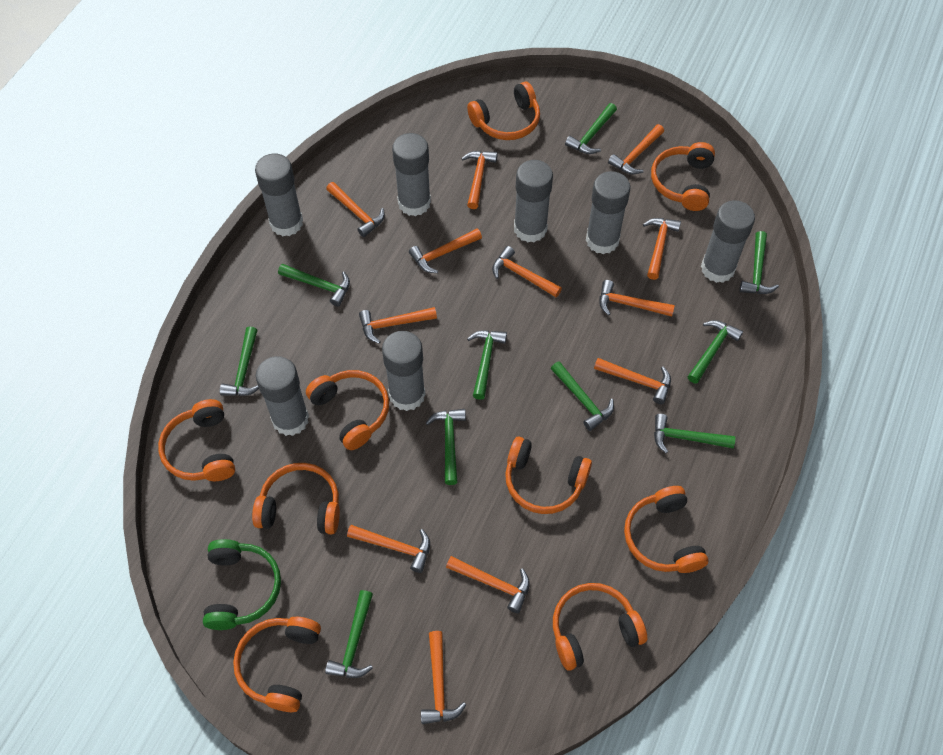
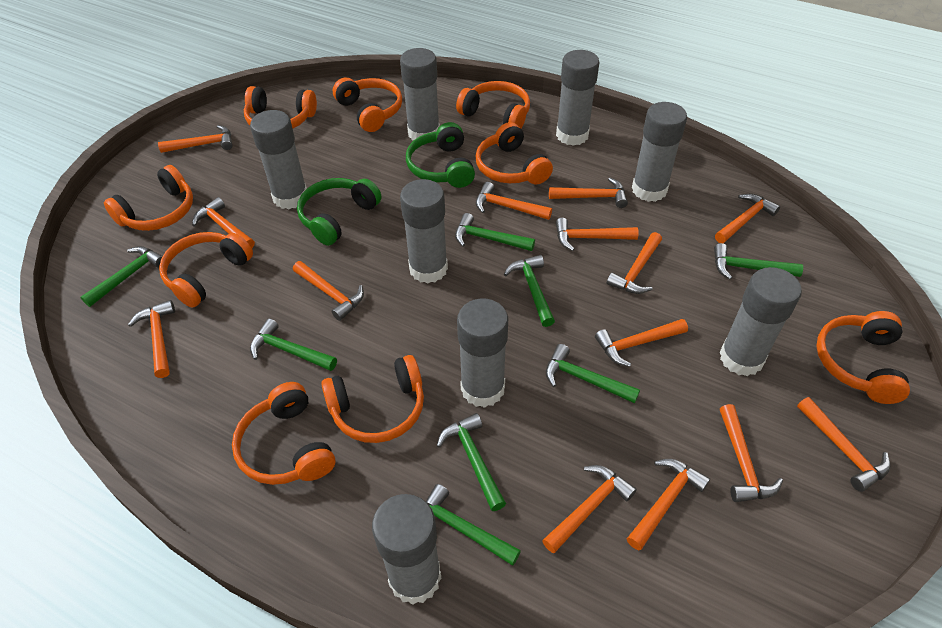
green hammer: [220,326,259,396] [278,264,350,307] [325,590,373,678] [426,409,466,485] [467,330,507,400] [551,361,614,431] [565,103,617,154] [654,414,735,453] [688,320,743,384] [739,231,779,294] = 10 -> [80,246,163,307] [250,319,337,371] [426,484,521,566] [437,413,506,511] [455,213,535,251] [504,255,555,327] [546,344,640,404] [714,243,803,279] = 8
green headphones: [203,539,281,630] = 1 -> [297,178,381,246] [406,122,475,188] = 2
grey glue stick: [255,154,303,236] [256,356,309,436] [382,331,425,411] [392,133,431,216] [514,160,553,243] [586,171,631,254] [701,200,755,283] = 7 -> [250,110,307,209] [372,494,442,605] [400,48,440,141] [400,179,448,283] [457,298,508,408] [556,50,599,146] [632,102,687,202] [720,267,802,376] = 8
orange hammer: [326,182,385,237] [347,525,430,573] [359,307,437,343] [409,229,482,273] [421,631,467,724] [446,556,530,613] [461,151,498,209] [492,246,562,297] [594,358,671,404] [599,280,675,317] [608,124,664,174] [643,218,681,280] = 12 -> [128,300,175,378] [158,125,233,153] [192,197,255,248] [293,261,364,321] [476,182,552,220] [542,465,637,553] [549,178,628,208] [556,218,639,251] [595,319,688,367] [607,232,662,294] [627,459,710,550] [715,194,780,243] [720,404,783,502] [797,397,890,492] = 14

